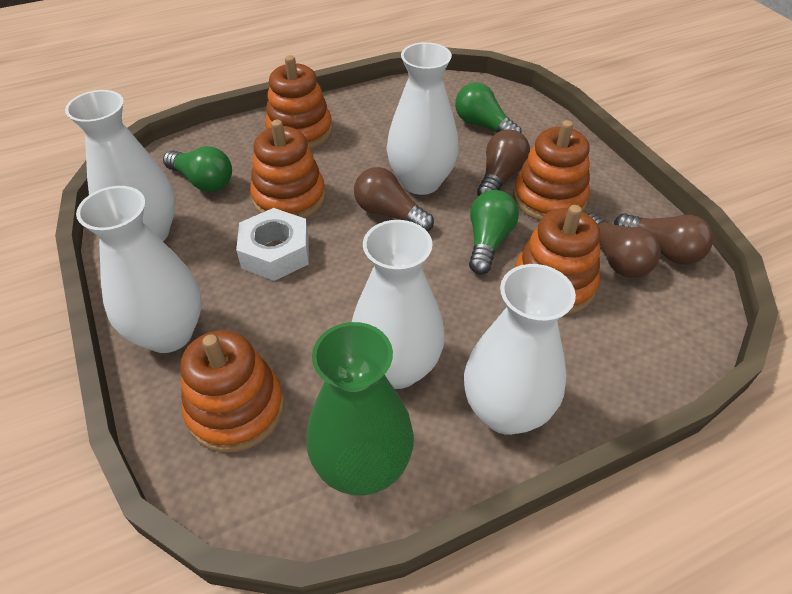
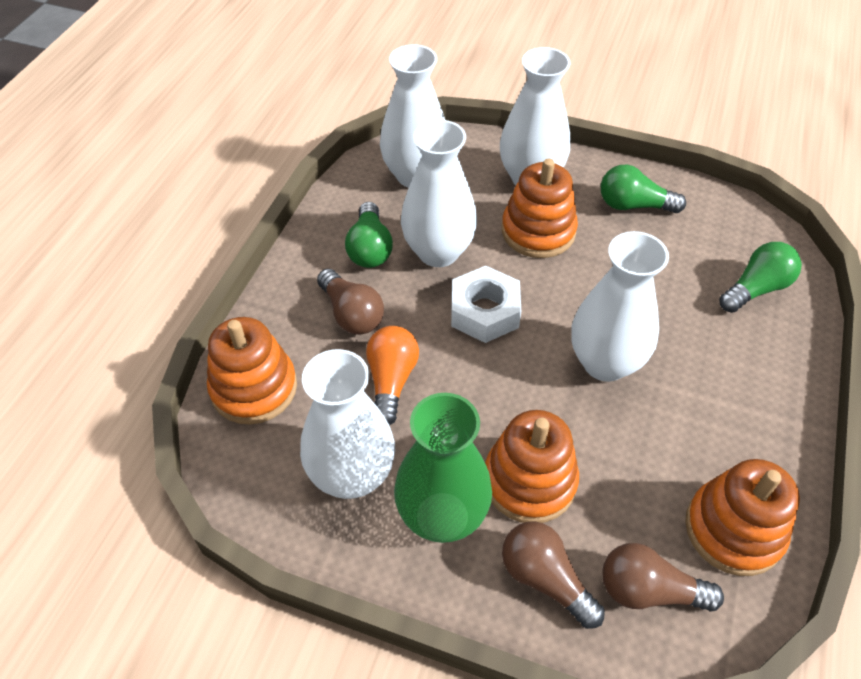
brown light bulb: [354,167,434,231] [477,129,530,196] [588,213,661,278] [614,213,713,265] = 4 -> [317,269,384,335] [502,521,605,629] [602,543,724,612] = 3
orange light bulb: none = 0 -> [366,326,419,425] = 1
orange stacking toy: [181,330,284,452] [250,120,326,218] [265,55,333,149] [513,120,590,221] [515,205,600,315] = 5 -> [207,317,297,424] [485,410,579,523] [502,159,578,258] [685,459,800,576] = 4

